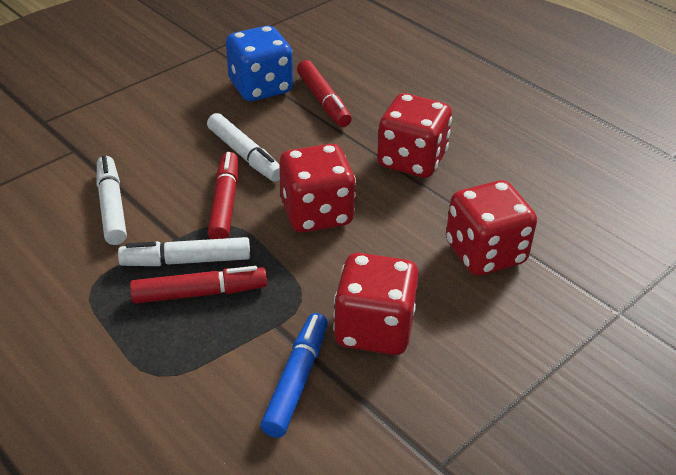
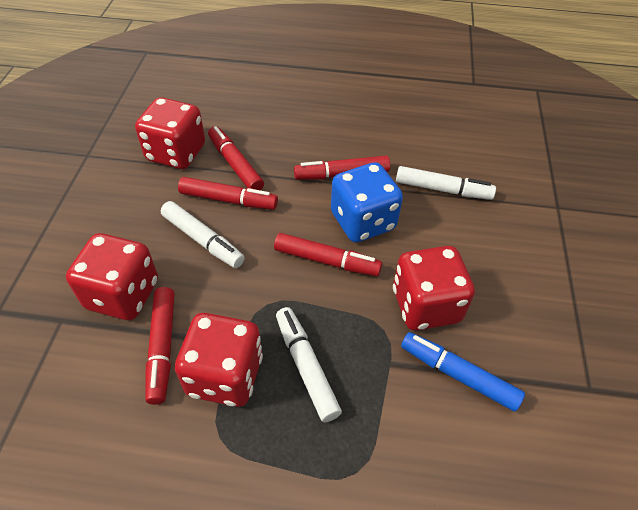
red marker: [130,266,267,304] [208,152,238,239] [297,60,352,127] = 3 -> [145,287,175,405] [178,177,278,210] [208,126,264,190] [274,233,382,276] [294,156,390,180] = 5

